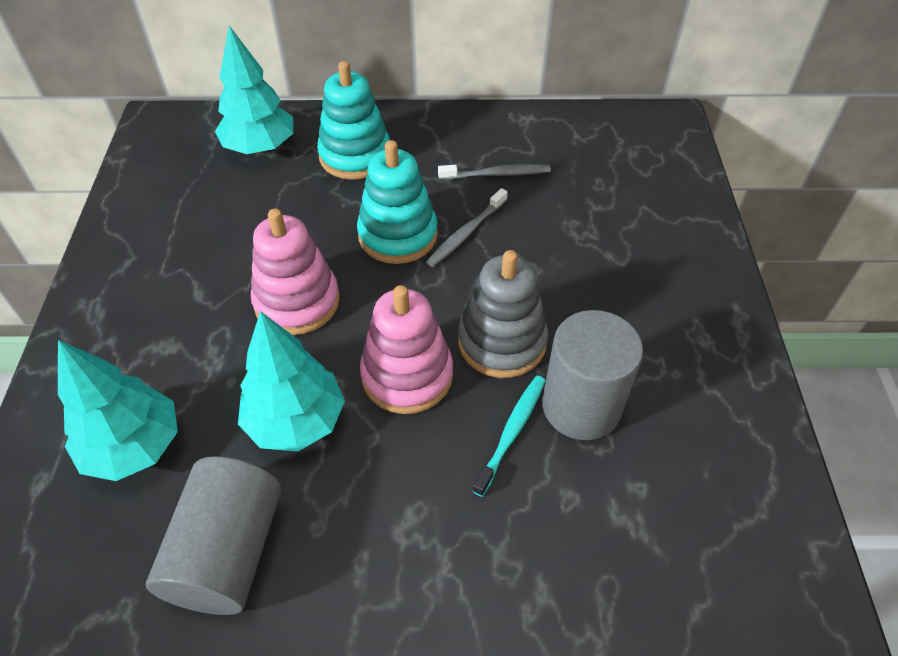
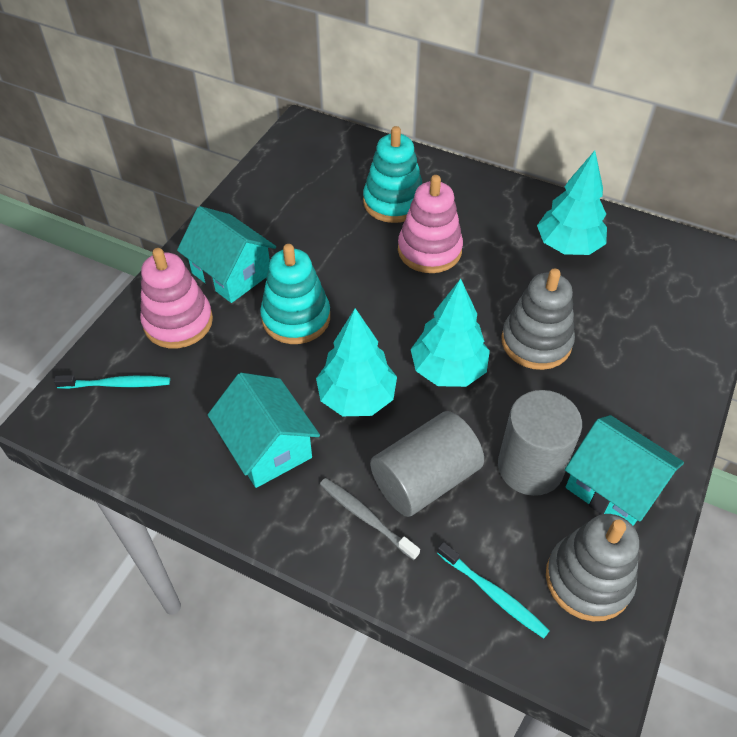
grey stacking toy: [458,250,548,378] = 1 -> [502,268,575,370] [546,514,639,621] = 2
grey toothbrush: [426,188,508,267] [438,164,551,180] = 2 -> [320,478,420,560] = 1
turquoise house: none = 0 -> [177,206,276,303] [208,373,320,488] [565,415,684,526] = 3
turquoise toothbrush: [472,376,546,497] = 1 -> [54,375,170,389] [437,542,550,638] = 2

